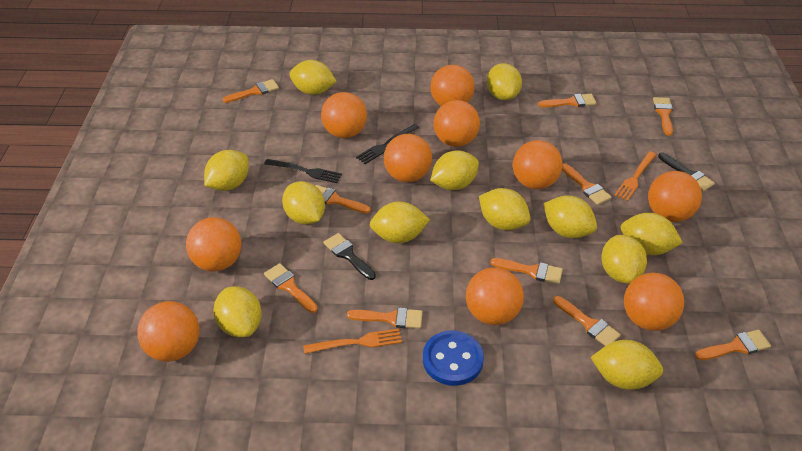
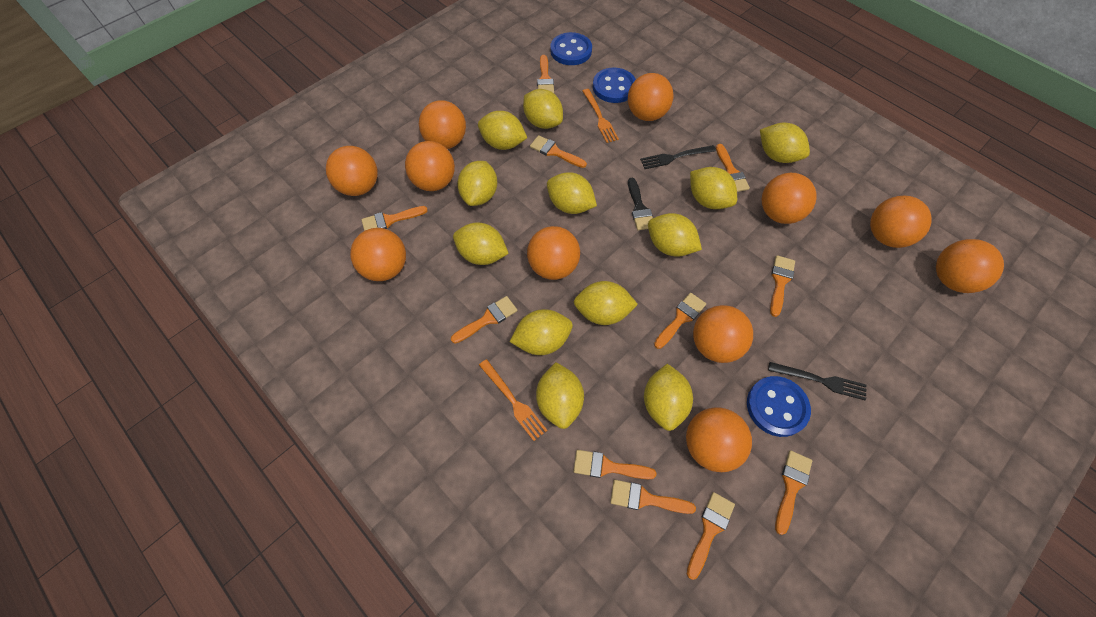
black brush: [323,233,376,280] [658,153,715,191] = 2 -> [628,178,653,230] = 1
blue button: [423,330,484,386] = 1 -> [550,32,592,65] [593,68,636,103] [747,376,811,437] = 3
orange ball: [137,301,200,362] [186,217,242,272] [321,92,367,138] [384,134,432,182] [430,65,474,106] [434,100,480,147] [466,268,524,325] [513,140,562,189] [624,273,684,331] [648,171,702,222] = 10 -> [326,146,378,196] [350,228,406,281] [405,141,455,191] [419,100,466,149] [527,226,580,280] [628,73,673,121] [686,407,752,472] [693,305,753,363] [762,173,817,224] [870,196,932,248] [936,239,1004,293] = 11
orange brush: [223,79,279,103] [264,263,318,313] [316,185,371,213] [347,308,423,329] [490,258,563,284] [538,94,597,107] [553,296,621,346] [562,163,612,205] [653,97,673,136] [695,330,771,360] = 10 -> [361,206,428,231] [451,296,518,344] [530,135,587,168] [537,55,554,93] [573,450,656,479] [610,480,696,514] [654,292,706,349] [687,492,735,580] [716,144,750,192] [770,255,795,317] [775,451,812,535] = 11

